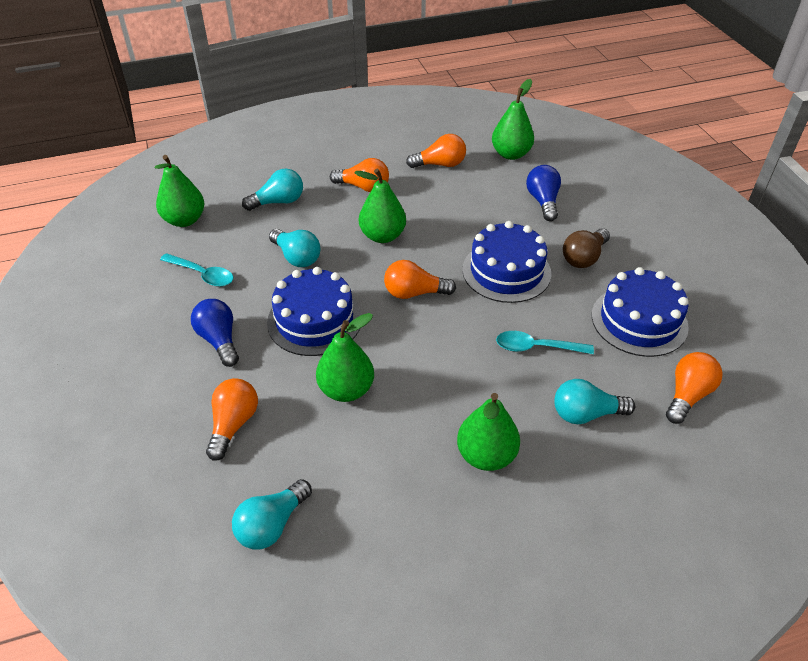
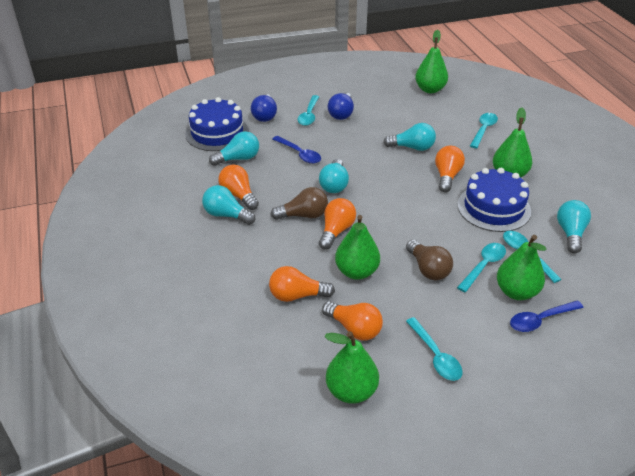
blue cake: [267,267,362,356] [462,221,552,303] [592,267,689,357] = 3 -> [185,97,249,151] [457,168,531,232] = 2
blue spoon: none = 0 -> [273,136,321,164] [510,300,583,332] = 2
brown light bulb: [563,228,610,268] = 1 -> [271,187,328,220] [406,240,453,280] = 2
turquoise light bulb: [232,479,312,549] [242,168,303,211] [269,229,320,267] [554,379,635,424] = 4 -> [202,185,255,225] [209,131,259,166] [319,159,349,193] [383,123,436,151] [557,200,591,253] = 5
turquoise spoon: [160,253,233,287] [496,331,594,354] = 2 -> [298,95,319,126] [406,317,463,381] [457,243,506,292] [470,113,498,148] [503,231,562,283] = 5

